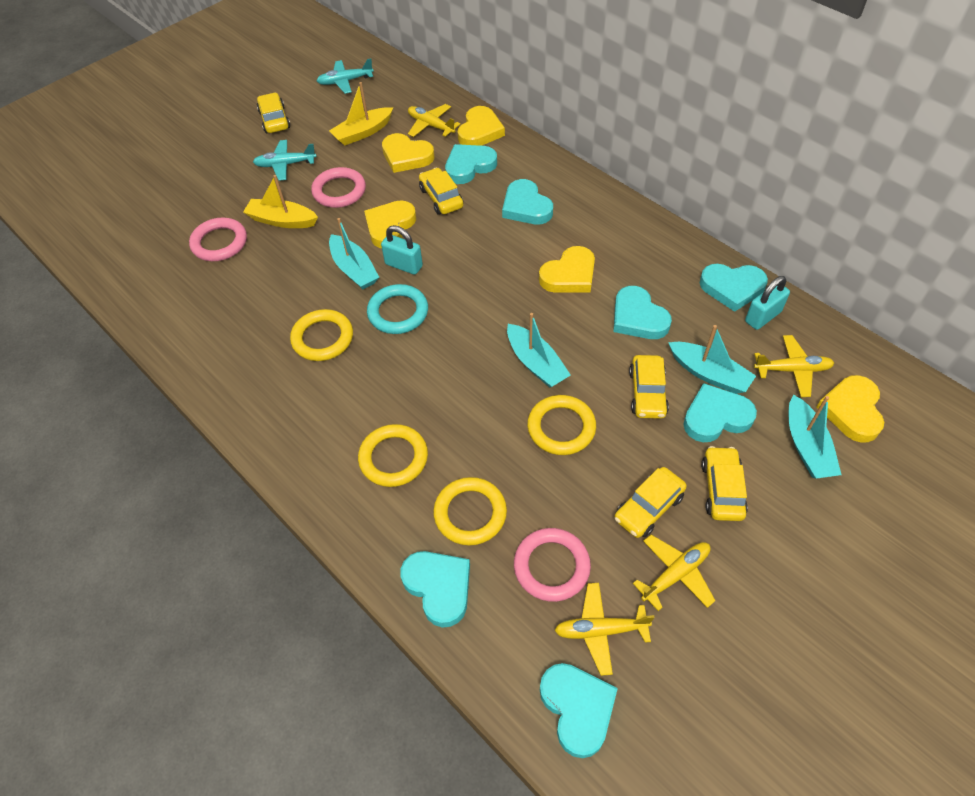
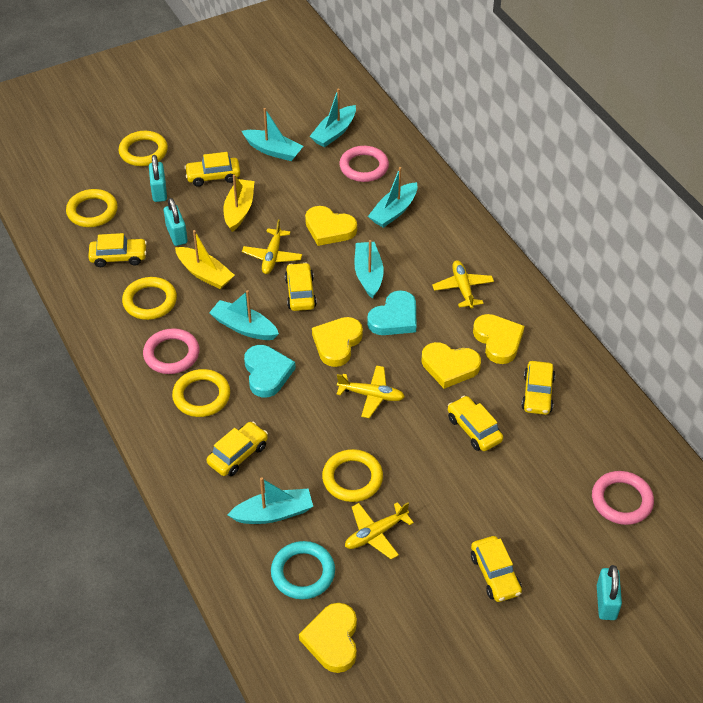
turquoise boat: [329,218,379,289] [507,313,571,388] [668,325,756,394] [789,395,842,479] = 4 -> [209,290,279,340] [228,478,313,524] [242,108,303,161] [309,88,356,147] [354,240,384,299] [368,167,418,228] = 6
turquoise heart: [400,551,470,628] [445,144,497,184] [502,179,553,224] [540,663,618,758] [613,286,672,339] [683,383,757,442] [700,264,768,312] = 7 -> [244,345,296,397] [367,290,416,335] = 2
turquoise padlock: [381,225,423,275] [745,276,790,330] = 2 -> [149,155,167,202] [164,198,188,246] [597,565,622,620] = 3
turquoise plane: [253,140,317,181] [317,58,374,94] = 2 -> none = 0
yellow car: [257,92,290,133] [419,168,464,215] [614,467,687,538] [629,355,669,419] [701,446,748,521] = 5 -> [88,233,147,267] [184,152,240,187] [207,422,268,476] [285,262,317,311] [448,396,503,451] [471,536,522,602] [521,361,555,415] = 7
yellow ring: [290,309,353,361] [358,424,428,487] [433,477,507,546] [527,395,596,455] = 4 -> [66,189,118,227] [119,131,168,166] [122,277,177,320] [172,369,230,417] [322,449,383,502] = 5

